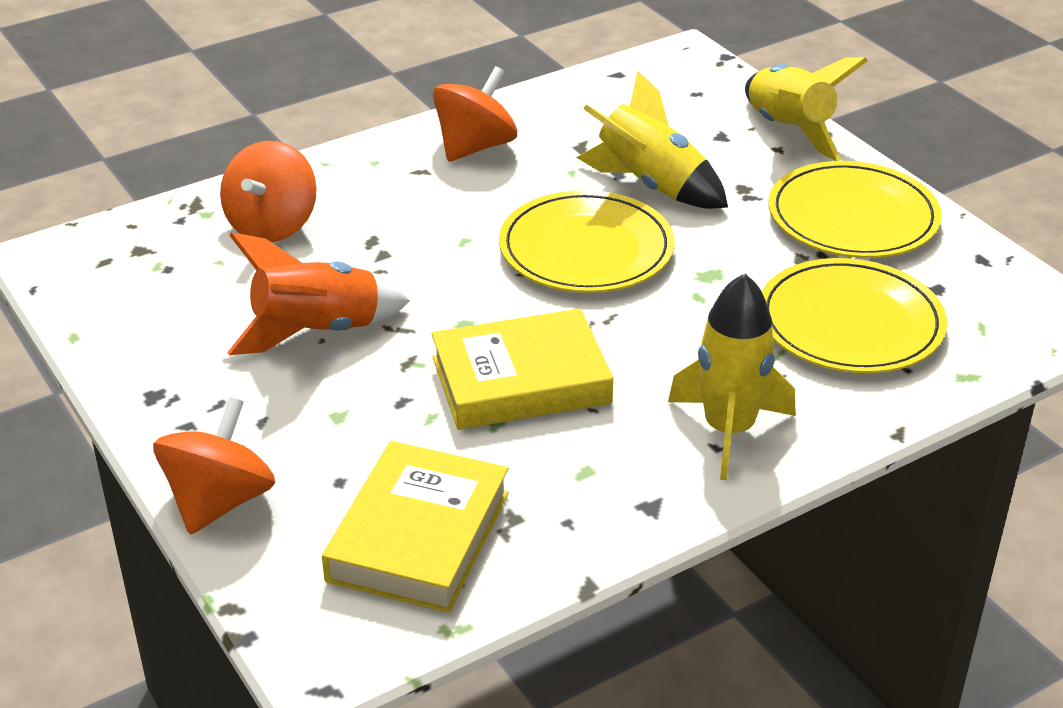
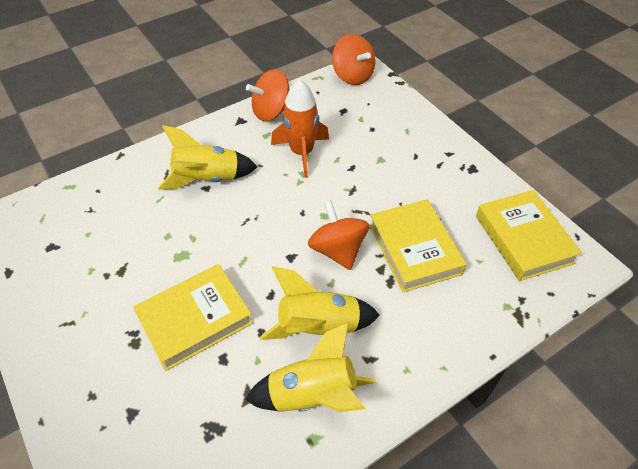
yellow book: [322,441,509,613] [431,308,613,430] = 2 -> [133,264,253,371] [369,199,467,292] [476,190,582,281] = 3
yellow plate: [499,190,675,293] [762,258,947,373] [768,161,942,258] = 3 -> none = 0

